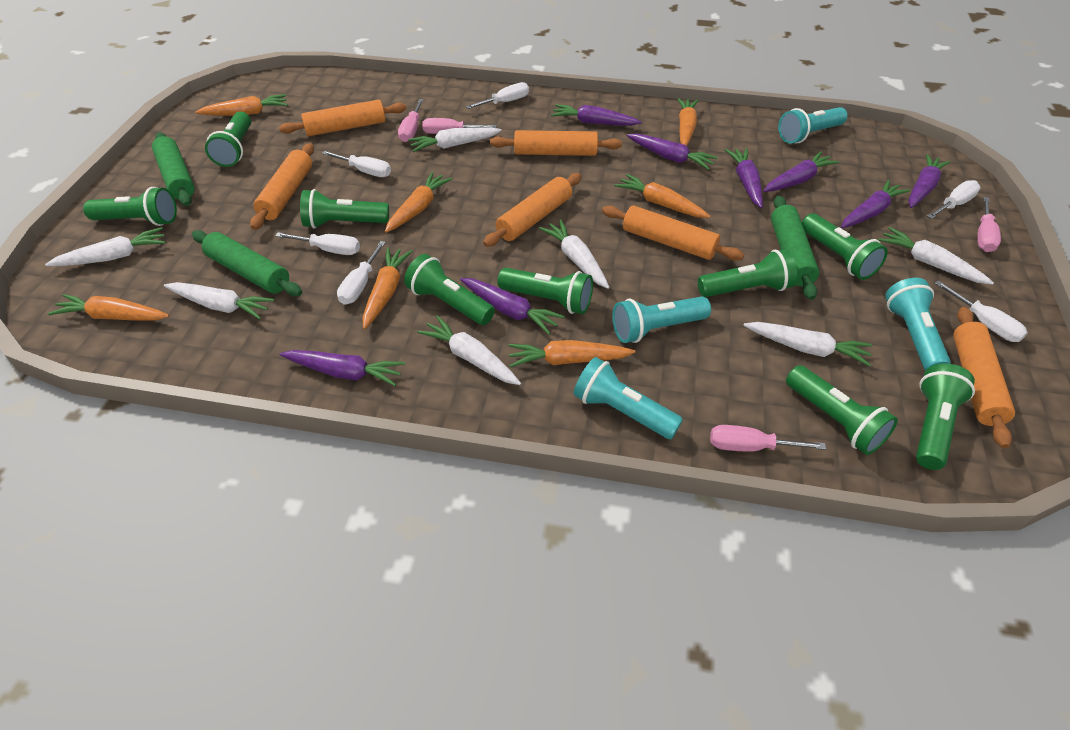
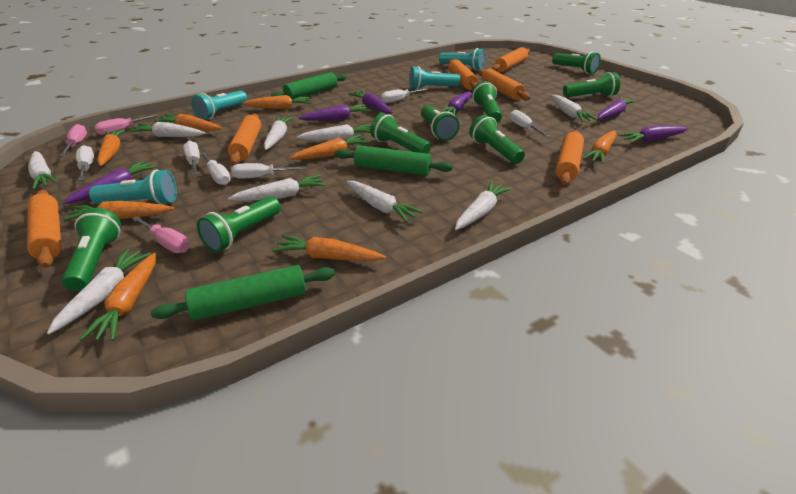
green flashlight: [83,187,177,226] [205,112,251,167] [300,189,389,228] [404,254,495,325] [498,268,593,314] [698,249,797,297] [786,365,898,455] [802,213,888,280] [916,364,975,470] = 9 -> [62,208,121,291] [197,196,281,252] [370,113,431,154] [421,105,459,141] [469,115,525,164] [472,81,502,123] [552,51,600,74] [563,72,620,97] = 8
orange carrot: [48,294,169,321] [195,94,288,116] [362,248,413,329] [385,172,452,233] [508,340,635,367] [615,174,711,218] [677,98,699,146] = 7 -> [63,201,174,221] [80,253,156,341] [97,129,126,166] [154,114,222,131] [242,95,311,109] [272,235,386,261] [290,135,369,160] [583,130,616,164] = 8
pink screwdriver: [398,99,424,142] [422,118,496,134] [710,425,826,452] [977,197,1001,252] = 4 -> [60,124,87,156] [94,114,159,135] [132,216,190,253] = 3
purple carrot: [279,350,405,386] [460,278,565,334] [551,104,642,126] [627,134,718,170] [725,148,763,208] [763,151,839,192] [841,180,910,228] [909,154,951,208] = 8 -> [63,161,157,204] [298,104,370,121] [348,90,393,114] [440,92,471,115] [597,97,637,120] [618,126,688,143] = 6
white carrot: [45,227,166,266] [164,282,274,319] [408,127,502,152] [417,315,521,385] [539,220,610,289] [743,322,872,366] [878,227,994,285] = 7 -> [28,151,59,190] [47,249,151,334] [128,122,205,137] [228,175,326,201] [264,116,294,150] [297,124,371,141] [346,181,423,223] [455,181,512,230] [551,95,598,122] = 9

